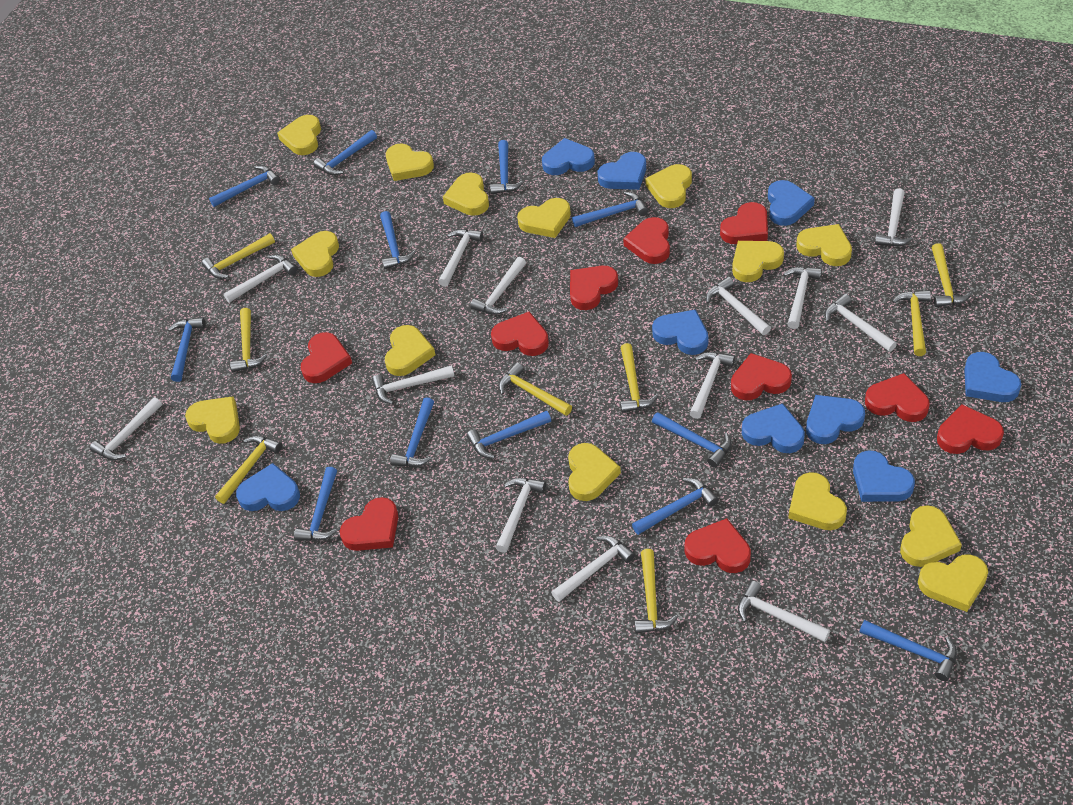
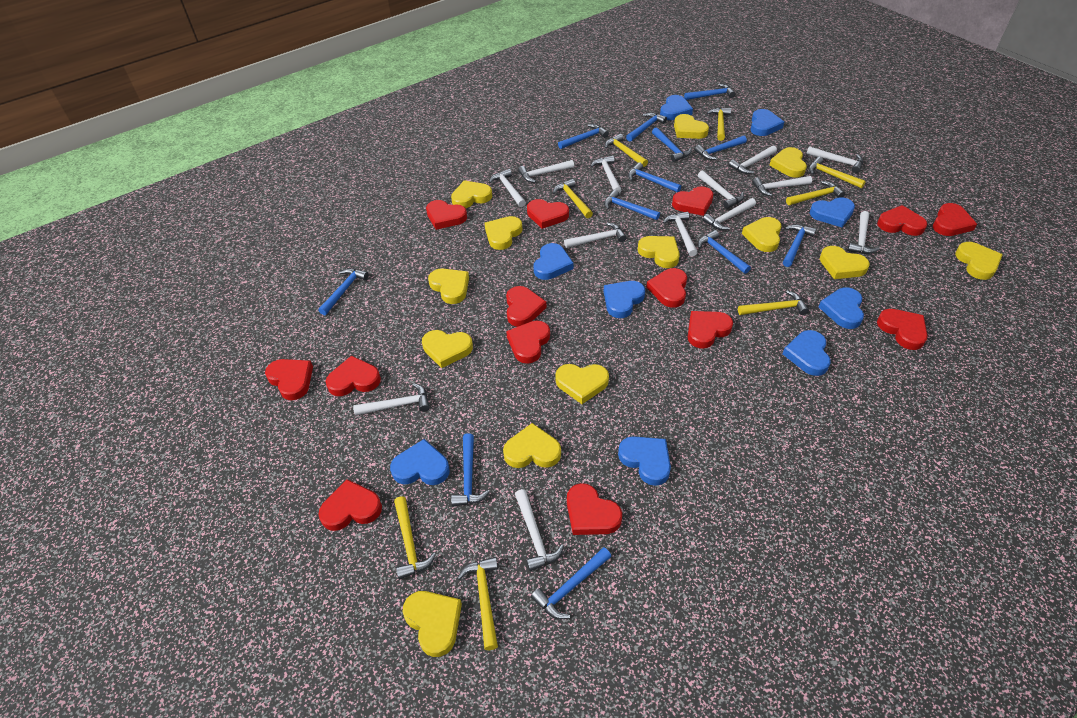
red heart: [301,332,352,383] [340,497,398,551] [491,312,549,356] [570,266,618,310] [623,217,670,264] [684,518,751,573] [720,202,768,244] [731,353,792,400] [865,373,929,422] [937,404,1004,454] = 10 -> [265,359,313,400] [318,479,382,531] [326,356,381,396] [426,200,467,230] [506,286,547,327] [506,321,550,364] [527,199,569,229] [567,483,622,535] [646,268,687,308] [672,186,713,216] [688,311,733,348] [877,205,927,236] [877,309,928,350] [933,203,977,236] = 14
yellow heart: [185,396,240,444] [277,115,321,155] [291,231,339,277] [385,325,436,376] [386,144,434,181] [443,172,489,216] [517,198,571,238] [568,443,621,501] [645,164,692,208] [732,241,784,282] [788,472,847,530] [796,224,852,266] [900,505,962,567] [918,554,988,612] = 14 -> [402,591,462,657] [422,330,473,368] [428,268,469,304] [451,180,492,208] [484,216,522,250] [503,423,561,468] [555,364,609,404] [638,236,680,268] [674,114,709,139] [742,217,781,252] [769,147,807,178] [820,246,870,279] [955,242,1003,280] = 13

